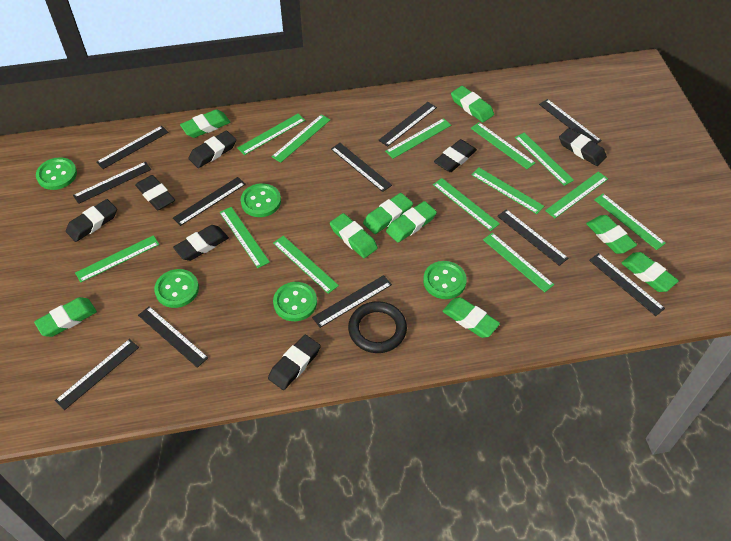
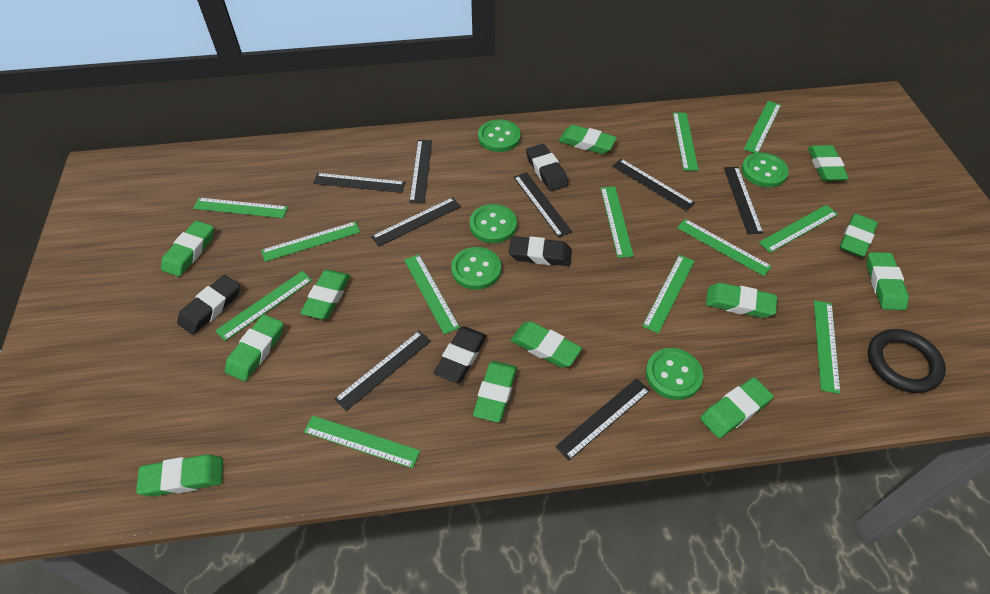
black eraser: [66,199,117,242] [135,175,175,210] [173,225,229,261] [188,131,236,168] [268,335,321,390] [434,139,477,172] [559,128,607,166] = 7 -> [177,275,240,335] [434,327,487,383] [509,236,572,266] [526,144,569,191] = 4
black ruler: [55,339,139,410] [73,162,151,204] [96,126,169,169] [138,306,208,368] [173,177,246,226] [312,275,392,328] [331,143,392,192] [379,102,437,147] [497,209,568,266] [539,99,602,144] [589,253,665,316] = 11 -> [313,173,405,193] [334,331,431,411] [371,197,461,246] [409,140,432,203] [514,172,572,238] [555,378,650,460] [612,159,695,211] [724,167,763,234] = 8
green eraser: [34,297,97,337] [180,109,230,138] [330,213,378,258] [363,193,413,234] [386,201,437,243] [443,297,500,338] [451,86,494,122] [586,215,637,254] [622,252,679,292] = 9 -> [136,454,223,497] [161,221,214,277] [225,314,283,381] [300,270,351,319] [473,361,517,422] [511,321,582,368] [559,125,617,154] [700,377,773,438] [706,283,777,318] [808,145,849,181] [839,214,878,257] [867,252,909,310] = 12
green ruler: [75,235,159,283] [220,207,270,268] [237,114,305,155] [271,114,330,163] [273,236,339,294] [385,118,451,159] [433,178,500,231] [471,122,535,169] [471,168,544,214] [483,233,554,292] [515,133,574,186] [545,171,608,218] [594,194,666,250] = 13 -> [193,198,288,218] [215,271,312,341] [261,221,360,262] [304,416,420,468] [404,254,460,334] [601,186,634,258] [642,255,694,334] [673,112,698,171] [677,219,772,276] [744,101,781,153] [759,205,838,253] [814,300,840,394] = 12

